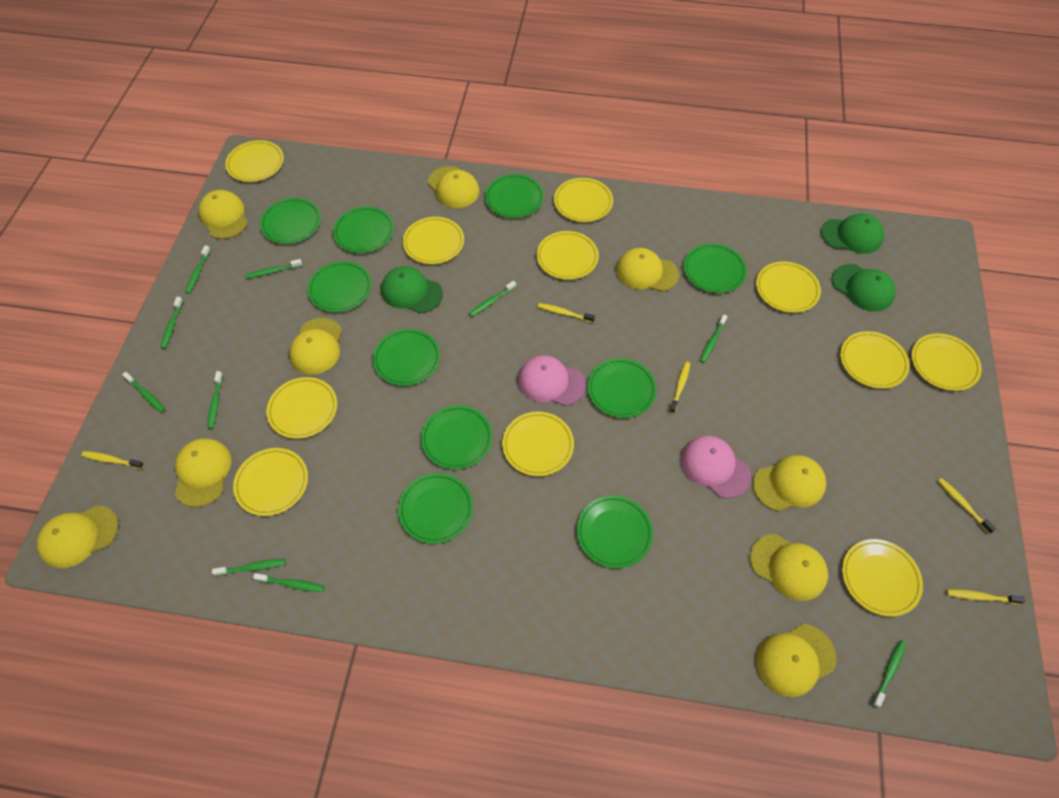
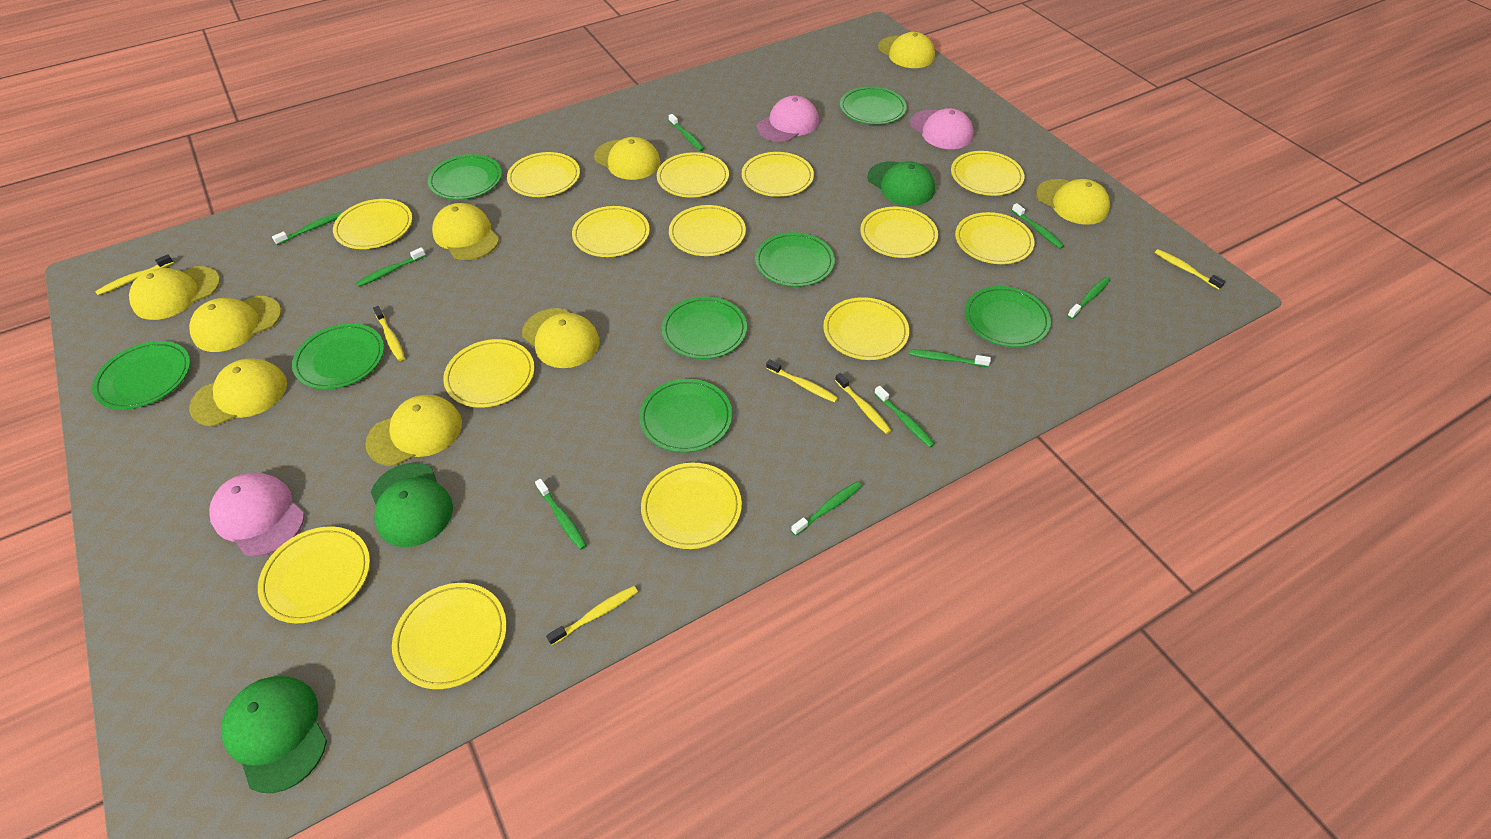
green plate: [260,198,321,244] [307,261,372,313] [333,207,394,253] [373,329,440,386] [398,473,473,544] [421,405,492,470] [485,174,544,218] [577,495,653,569] [587,358,657,418] [684,243,747,293] = 10 -> [92,341,190,410] [292,323,384,390] [428,154,502,200] [639,379,732,453] [662,296,747,359] [755,232,835,287] [840,86,907,125] [965,286,1051,347] = 8
green toothbrush: [122,372,165,413] [160,297,183,349] [185,246,210,294] [207,371,223,429] [212,559,286,576] [245,259,302,279] [253,573,324,592] [469,281,516,317] [700,315,728,363] [872,640,906,708] = 10 -> [272,212,342,245] [356,247,426,287] [535,479,587,550] [669,114,704,151] [791,481,862,536] [874,386,935,447] [909,349,991,367] [1012,203,1064,249] [1067,277,1110,319] = 9
pink cap: [518,355,586,406] [681,436,751,498] = 2 -> [209,473,305,557] [757,95,819,142] [910,108,974,149] = 3
yellow plate: [225,140,284,182] [233,448,308,516] [267,377,337,439] [403,217,464,264] [502,412,574,476] [537,231,599,280] [554,178,613,222] [756,261,821,313] [840,331,910,389] [842,539,923,617] [911,333,982,391] = 11 -> [258,526,370,623] [333,199,412,249] [392,583,507,689] [443,339,535,408] [507,152,580,197] [572,206,650,257] [641,463,742,549] [657,152,729,198] [669,205,746,256] [742,152,814,197] [823,297,909,360] [860,207,938,258] [951,151,1024,196] [955,212,1035,264] = 14
yellow toothbrush: [81,451,144,469] [538,303,595,323] [670,362,690,413] [938,478,996,534] [947,590,1025,604] = 5 -> [95,254,173,295] [373,306,405,361] [546,586,638,645] [766,359,838,403] [835,373,892,434] [1155,249,1225,290] = 6

